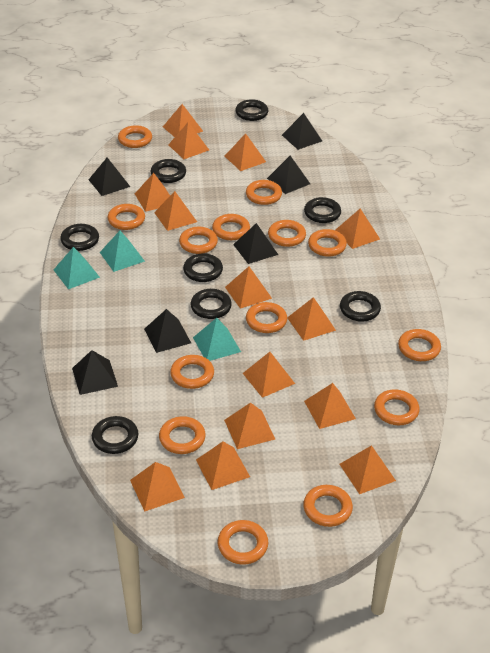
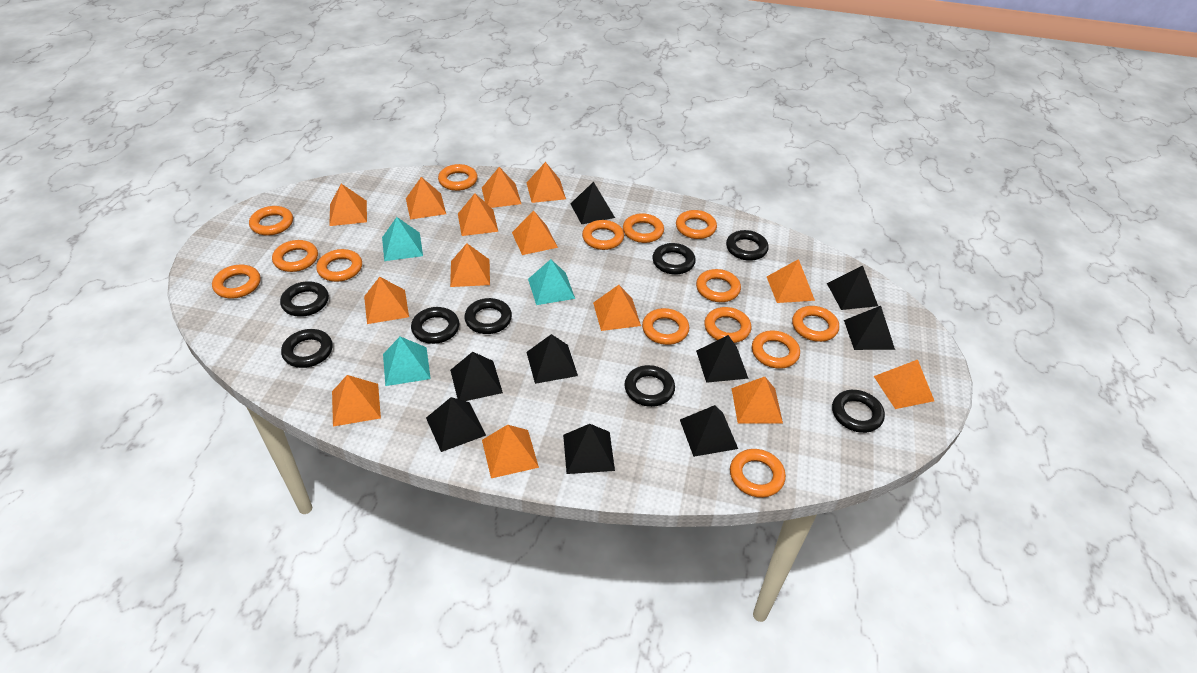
black pyramid: [72,350,118,395] [88,157,130,196] [144,309,191,353] [233,223,278,264] [267,156,310,194] [282,113,322,150] = 6 -> [426,397,486,452] [450,352,503,401] [527,334,578,384] [563,424,615,474] [571,182,615,224] [680,405,738,457] [696,335,749,383] [827,265,878,310] [844,306,895,350] = 9

